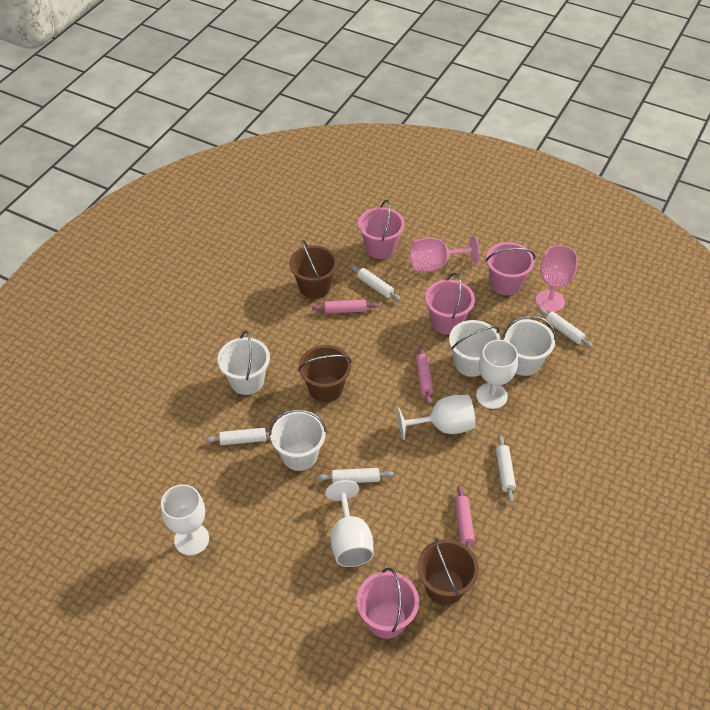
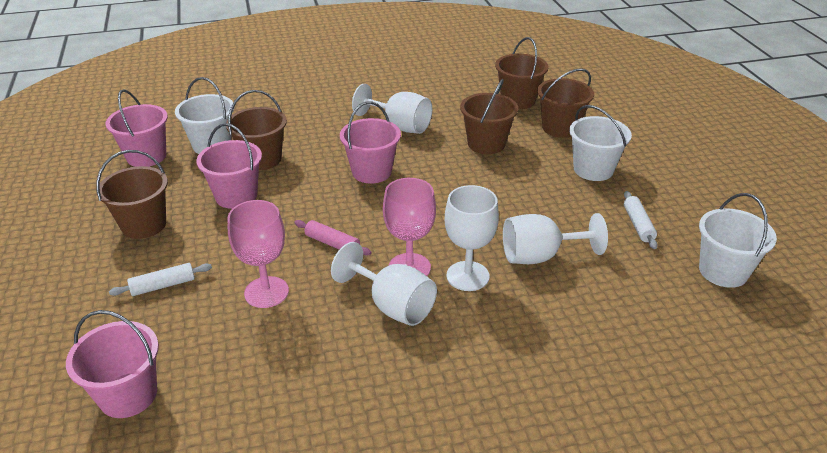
brown bucket: [289,240,338,299] [298,345,352,403] [418,538,479,605] = 3 -> [96,150,168,239] [226,90,287,170] [460,79,518,154] [495,37,549,109] [537,68,594,138] = 5
pink rolling pin: [312,300,379,314] [416,346,434,404] [455,485,475,551] = 3 -> [294,220,372,255] = 1
white bucket: [218,331,270,395] [269,409,327,471] [449,320,501,377] [502,315,556,376] = 4 -> [175,77,234,154] [569,105,632,181] [699,193,777,288] = 3
white rolling pin: [205,428,269,445] [318,468,394,483] [351,266,401,301] [496,436,516,502] [538,308,593,348] = 5 -> [109,263,212,296] [624,191,658,249] = 2

